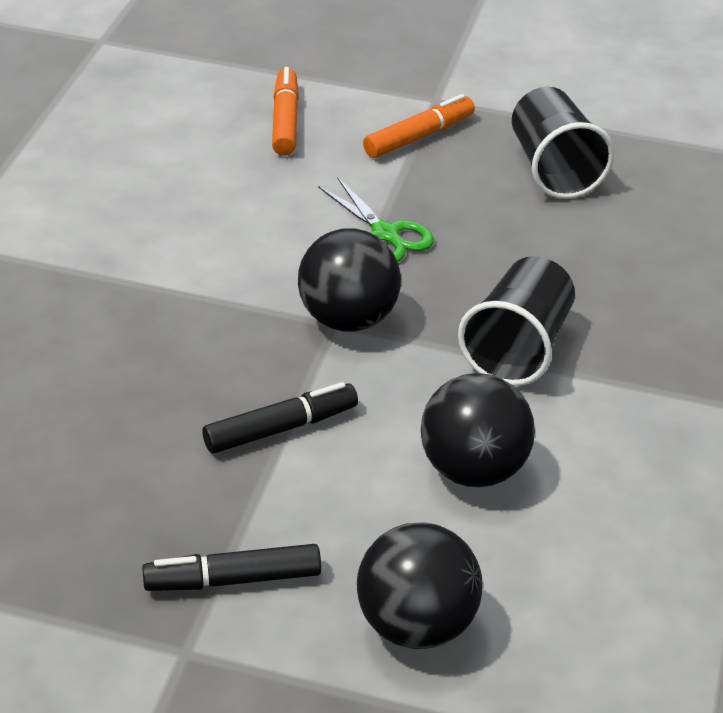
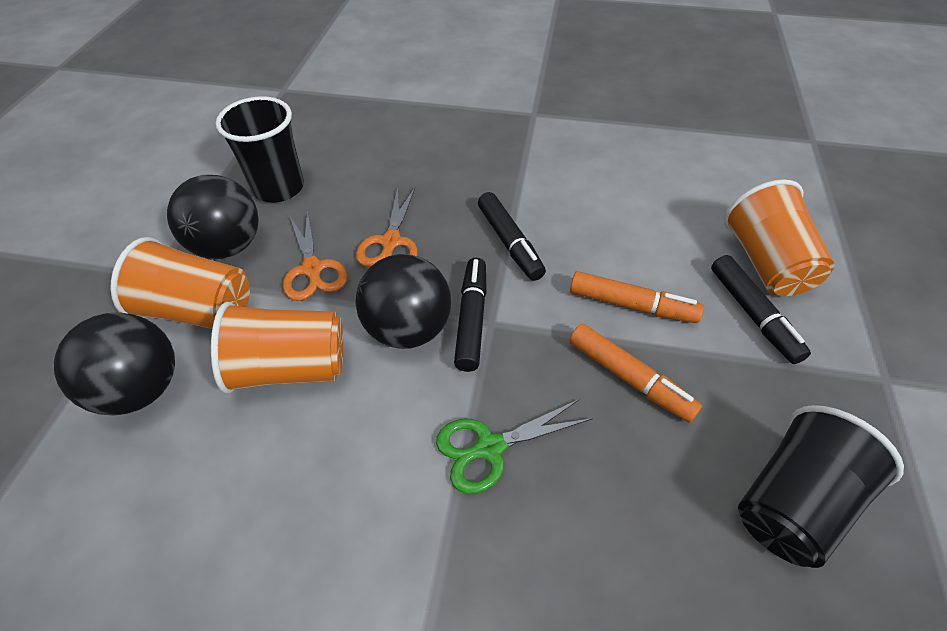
black marker: [142,544,321,591] [202,382,358,454] = 2 -> [454,258,487,372] [478,192,546,281] [711,255,811,364] = 3
orange cup: none = 0 -> [110,237,250,329] [211,302,343,394] [724,179,835,296] = 3
orange scissors: none = 0 -> [283,209,348,301] [356,186,418,267] = 2

